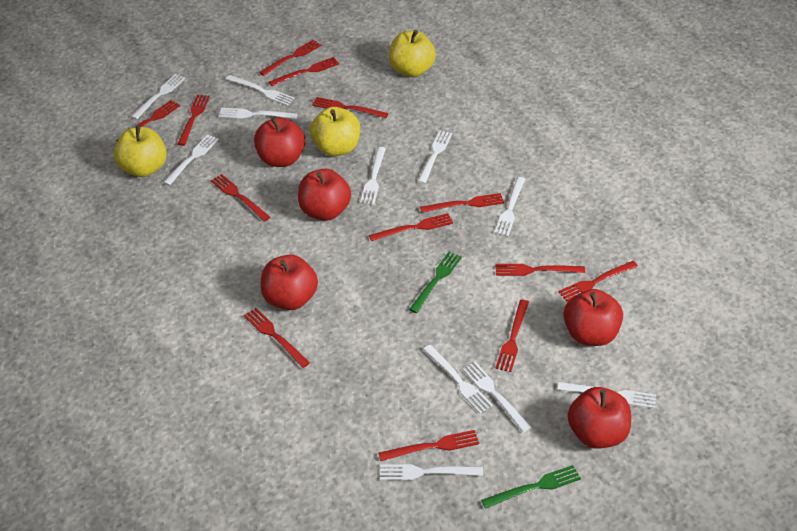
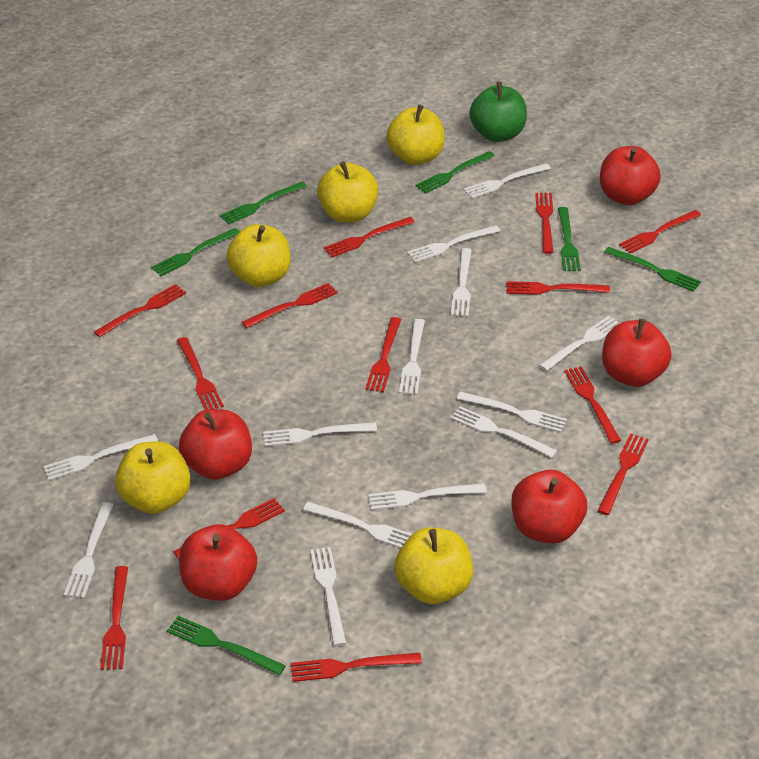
green apple: none = 0 -> [469,82,527,142] = 1
green fork: [409,252,462,313] [481,465,581,509] = 2 -> [151,228,240,276] [167,616,286,675] [220,182,307,224] [415,151,495,193] [558,207,581,271] [604,247,701,292] = 6
white fork: [131,74,186,120] [163,134,219,186] [219,108,297,119] [226,75,295,106] [360,147,386,204] [380,464,483,480] [418,130,452,184] [423,345,493,413] [462,362,531,432] [494,177,525,236] [558,382,656,409] = 11 -> [43,434,158,480] [64,502,114,598] [263,422,377,446] [303,502,412,548] [310,547,347,646] [368,483,487,510] [399,319,425,395] [407,225,500,262] [451,248,471,317] [451,406,557,458] [457,391,567,433] [464,163,551,198] [539,316,620,371] = 13
yellow apple: [114,125,167,177] [310,107,360,156] [389,30,436,77] = 3 -> [115,441,191,514] [226,224,291,287] [317,161,378,223] [386,104,445,165] [394,528,473,604] = 5

